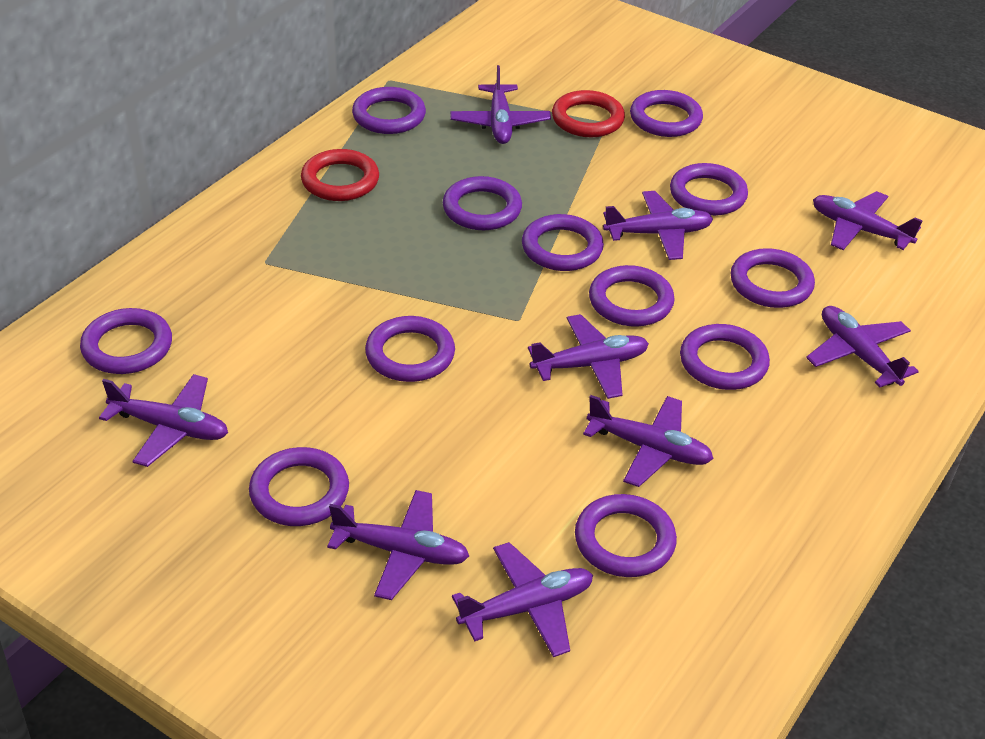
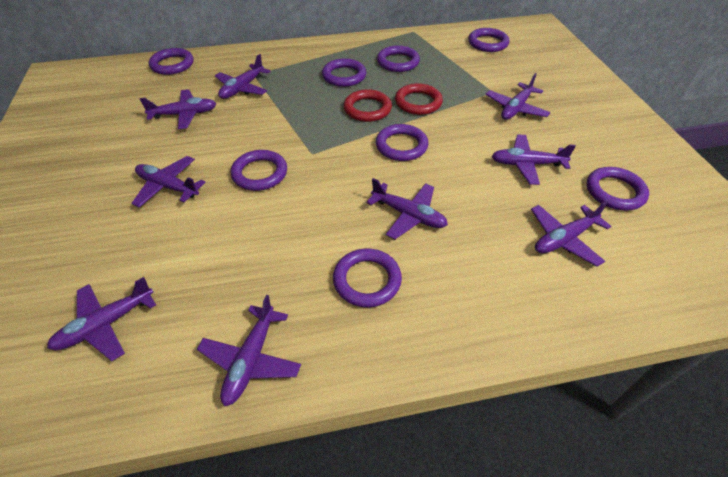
purple ring: [80,308,172,374] [249,447,349,526] [352,87,426,134] [365,316,455,382] [443,176,522,230] [522,214,604,271] [575,494,677,577] [589,265,675,327] [630,90,703,137] [670,163,748,216] [680,324,770,390] [731,248,815,308] = 12 -> [149,48,193,75] [231,150,287,191] [322,58,366,87] [333,249,402,307] [376,124,428,161] [377,45,420,72] [468,28,510,52] [587,167,649,211] = 8

